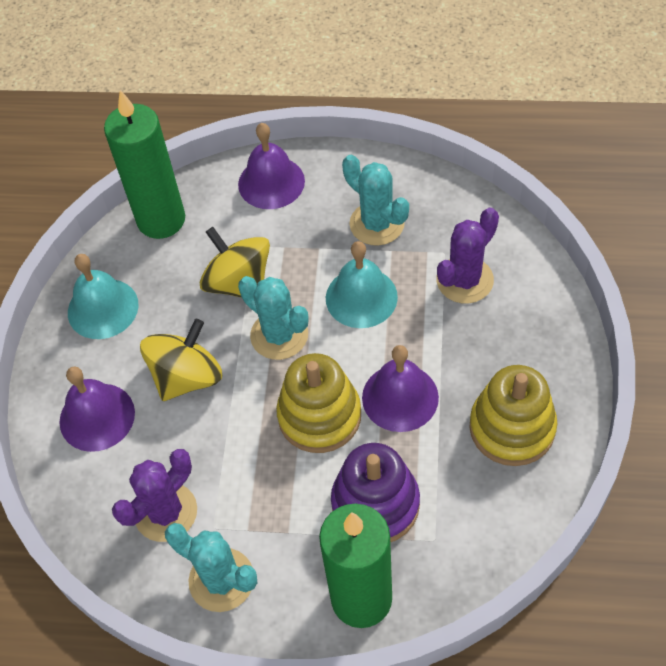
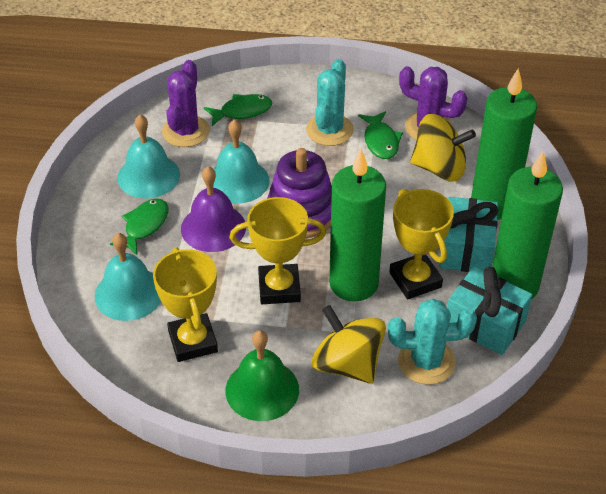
green bell: none = 0 -> [225,330,299,421] = 1
green candle: [104,90,185,239] [319,504,392,628] = 2 -> [329,149,386,302] [471,68,537,220] [492,150,563,299] = 3
green fish: none = 0 -> [110,198,169,255] [204,94,272,126] [358,111,403,159] = 3
purple bell: [59,366,135,452] [238,123,305,209] [362,345,439,432] = 3 -> [181,166,246,252] = 1
turquoise bell: [68,254,139,339] [326,241,398,328] = 2 -> [95,233,161,321] [117,115,180,198] [213,119,270,204] = 3
turquoise cactus: [165,523,257,612] [238,276,308,360] [342,155,409,246] = 3 -> [306,59,354,146] [388,299,477,385] = 2
turquoise gift: none = 0 -> [440,197,498,272] [447,266,532,355] = 2
yellow stacking toy: [276,353,361,453] [469,365,557,466] = 2 -> none = 0
yellow trophy: none = 0 -> [153,247,218,362] [230,197,326,304] [389,189,454,299] = 3

